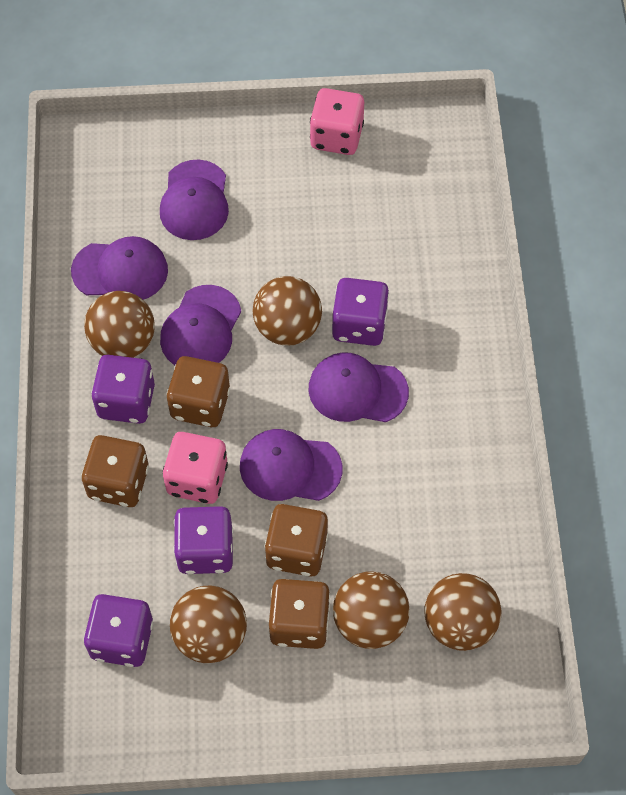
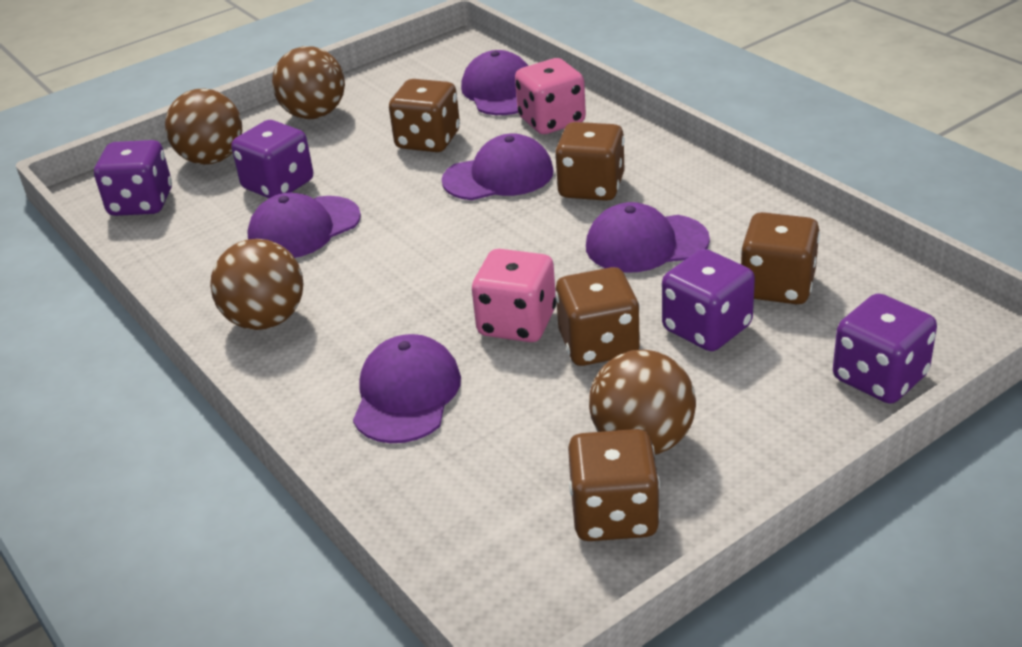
brown ball: [84,291,155,358] [170,586,247,663] [253,276,322,346] [333,571,410,649] [425,573,501,651] = 5 -> [165,88,242,165] [210,239,304,330] [272,46,345,119] [589,350,696,455] = 4
brown dice: [82,435,149,507] [167,356,230,427] [265,504,328,577] [269,579,330,649] = 4 -> [389,79,460,152] [555,122,625,201] [555,267,640,366] [568,429,660,541] [741,212,820,304] = 5

